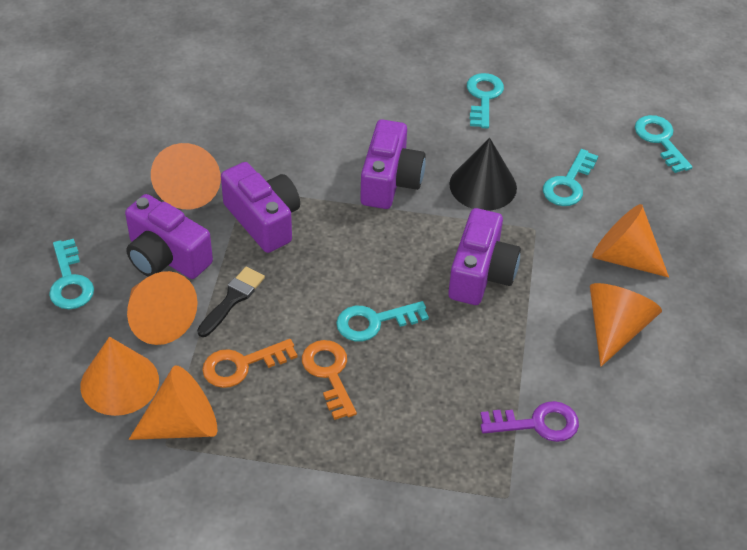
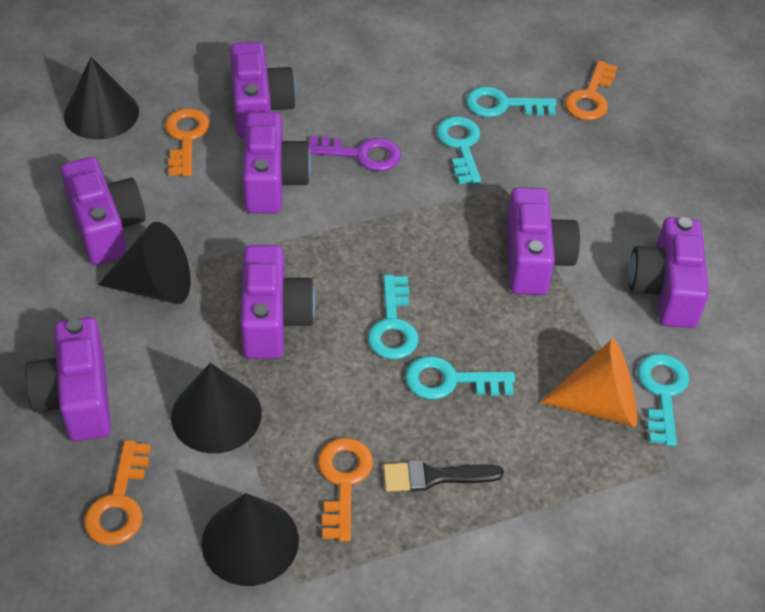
black cone: [449,138,517,211] = 1 -> [64,57,139,139] [98,222,191,304] [171,363,262,453] [202,493,299,586] = 4
orange cone: [80,337,159,416] [127,271,198,345] [129,366,217,440] [151,143,221,209] [590,283,662,367] [592,204,669,277] = 6 -> [539,339,637,427] = 1
orange key: [202,339,297,388] [302,340,357,420] = 2 -> [84,440,151,545] [165,108,210,176] [318,438,373,542] [565,60,618,120] = 4
purple camera: [125,194,213,279] [221,162,300,253] [360,119,426,209] [448,208,521,305] = 4 -> [25,317,111,441] [61,157,146,265] [230,42,296,138] [240,245,316,359] [243,112,311,213] [506,187,580,295] [629,217,709,328] = 7

